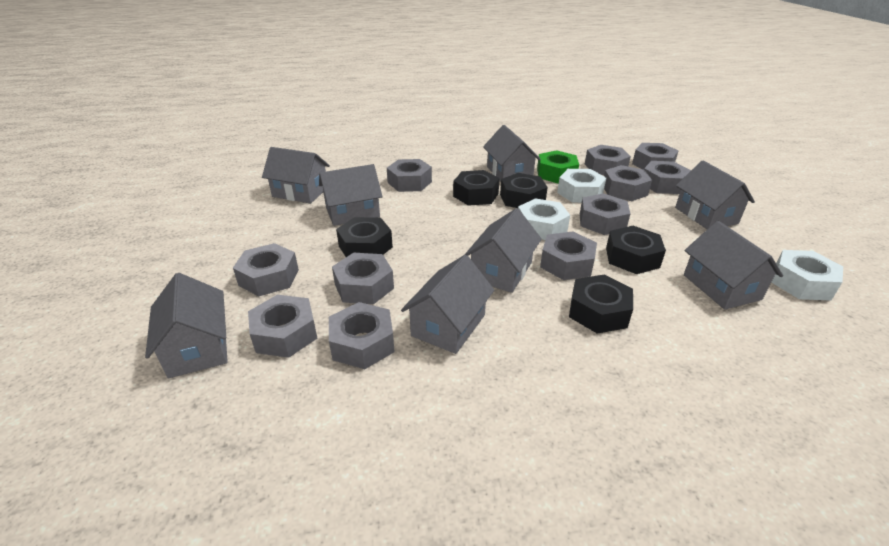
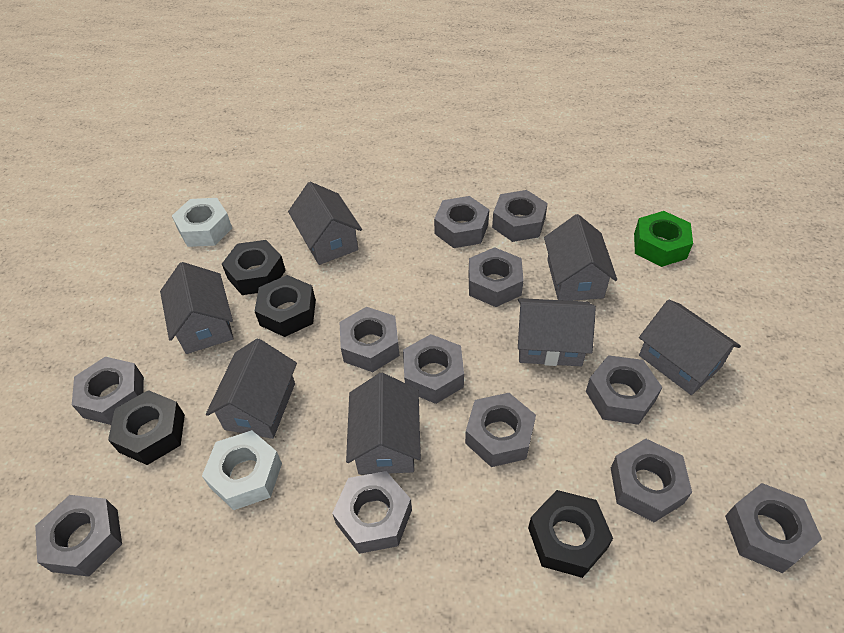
black nut: [336,217,393,257] [453,170,500,206] [500,173,548,208] [569,274,633,333] [606,226,666,274] = 5 -> [108,390,185,465] [222,240,286,295] [255,275,316,337] [528,490,613,578] = 4
grey house: [145,273,228,378] [262,147,330,203] [319,164,383,226] [401,255,494,354] [465,208,542,293] [483,125,541,182] [675,160,755,229] [684,221,783,309] = 8 -> [160,262,234,354] [206,338,297,439] [288,182,362,265] [346,373,421,475] [518,298,596,366] [544,214,617,301] [639,299,741,395] = 7
grey nut: [233,243,299,296] [248,295,317,358] [329,302,395,369] [332,253,394,304] [387,159,432,192] [540,231,597,280] [580,194,630,235] [585,145,631,175] [604,165,652,201] [632,143,678,170] [644,161,691,194] = 11 -> [35,495,122,577] [72,357,144,425] [332,471,412,554] [340,307,400,372] [403,334,464,404] [434,196,489,248] [465,393,536,467] [469,247,524,307] [492,190,548,242] [586,355,662,425] [611,439,692,522] [725,483,822,573] = 12
white nut: [518,198,570,240] [557,169,606,203] [771,250,843,301] = 3 -> [172,198,232,247] [202,430,282,510] = 2

